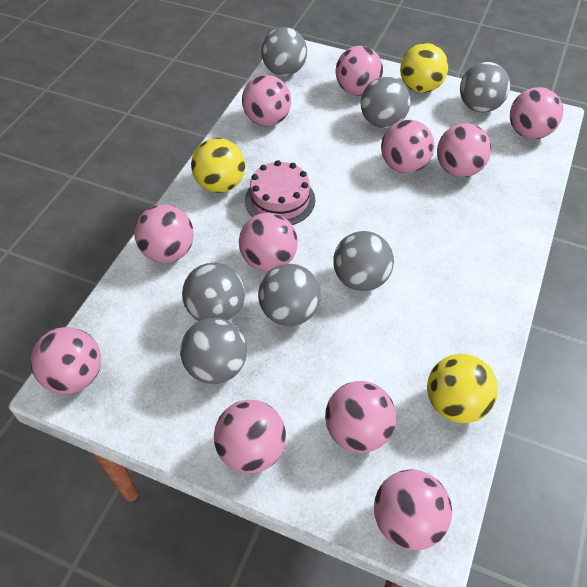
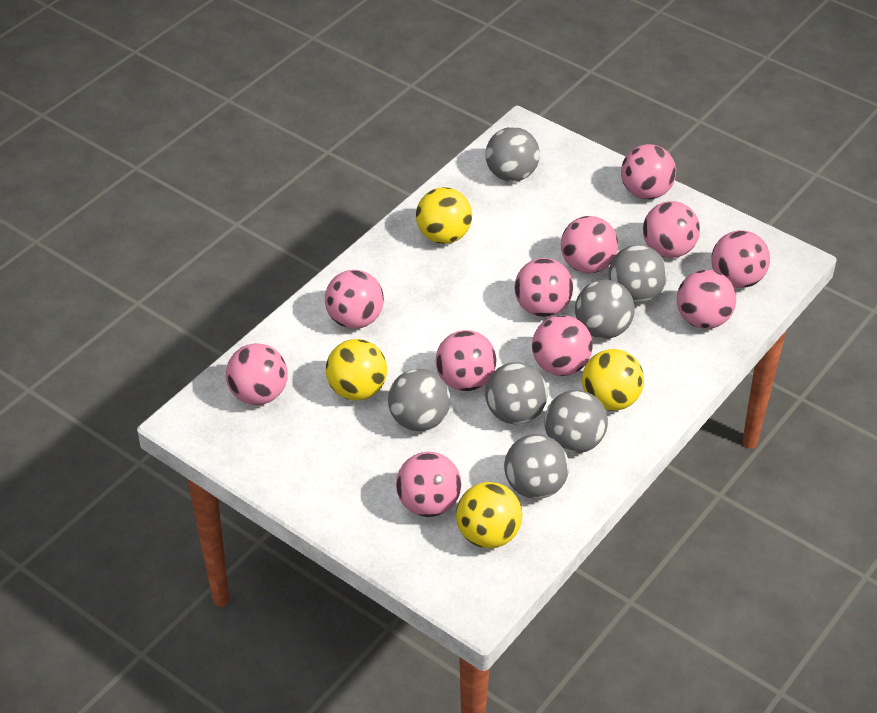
pink cake: [245,160,315,225] = 1 -> none = 0
yellow ball: [191,138,245,193] [400,43,448,93] [427,354,498,423] = 3 -> [326,339,387,400] [416,187,472,244] [456,482,522,548] [582,349,644,411] = 4

